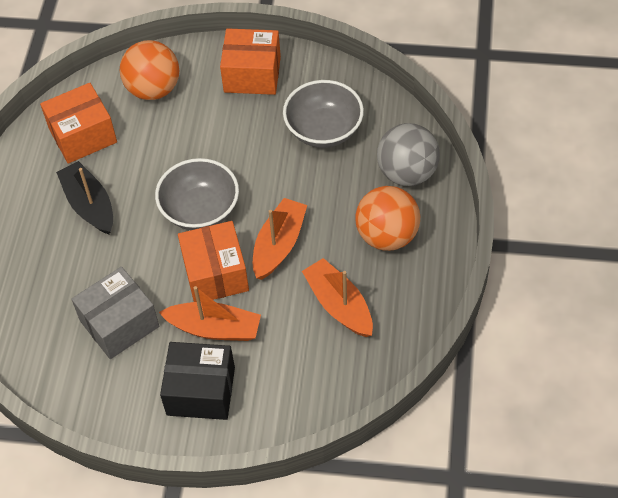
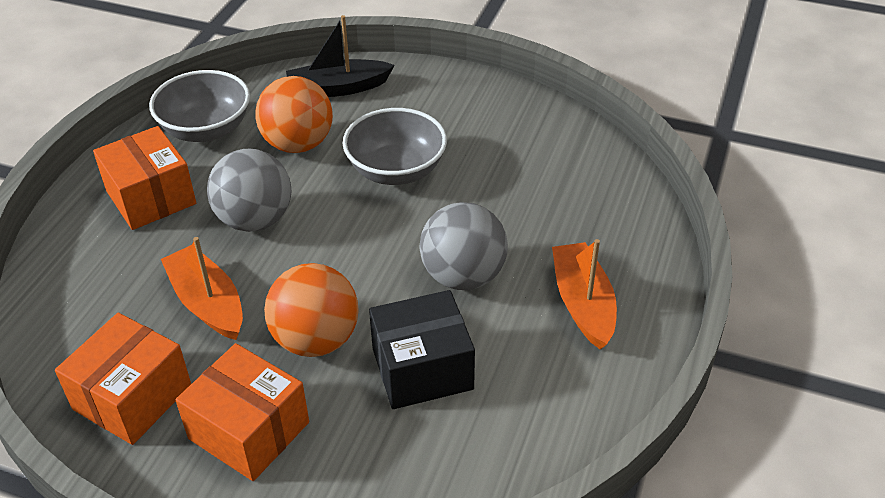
grey ball: [377,123,440,186] = 1 -> [207,149,291,232] [420,202,508,290] = 2
grey box: [71,267,159,359] = 1 -> none = 0
orange boat: [159,286,261,341] [253,198,307,280] [302,258,373,337] = 3 -> [161,237,243,340] [552,239,617,350] = 2

